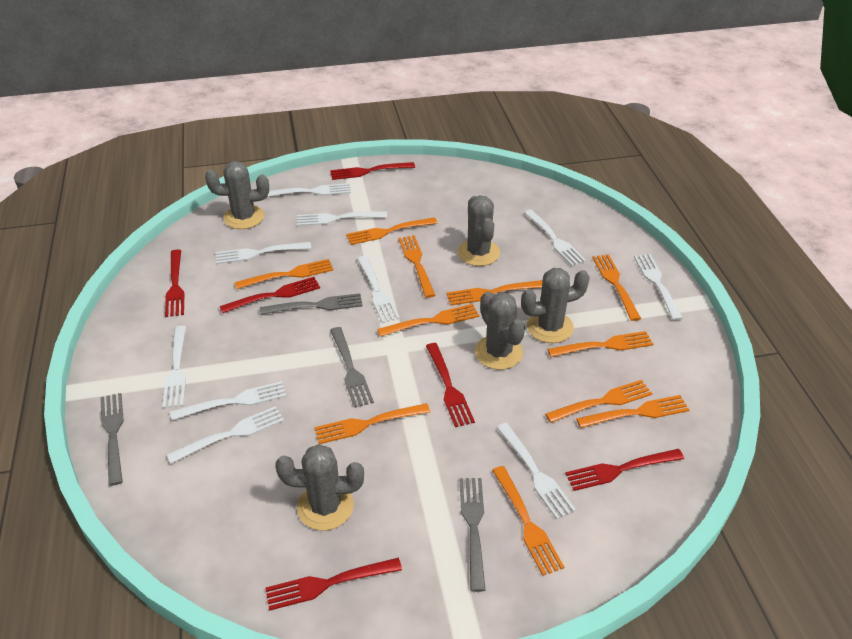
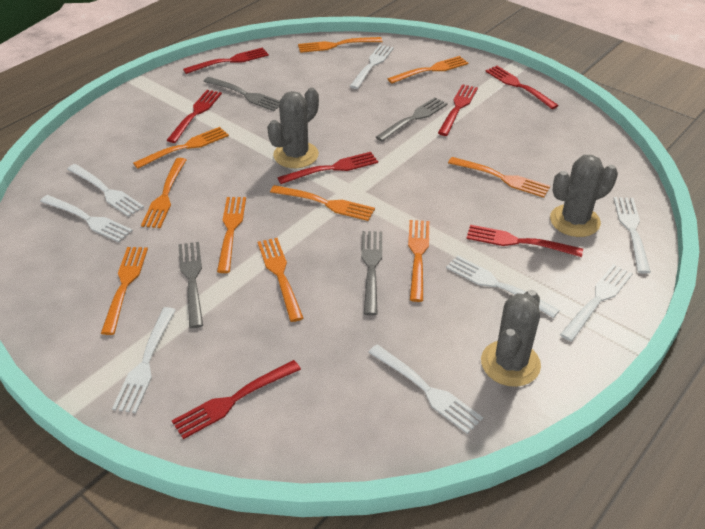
grey cactus: [205,161,269,229] [275,444,364,531] [458,195,500,266] [475,291,525,370] [521,268,590,343] = 5 -> [267,88,319,168] [481,290,541,387] [550,155,618,237] = 3
orange fork: [235,259,333,289] [314,403,430,444] [346,217,437,245] [377,304,479,337] [398,235,435,298] [446,280,543,305] [492,466,564,576] [545,380,652,423] [548,331,653,357] [576,395,689,428] [592,254,641,321] = 11 -> [101,247,148,335] [133,127,229,169] [141,158,186,228] [217,197,246,273] [258,238,303,322] [270,185,375,221] [298,37,383,53] [388,56,468,83] [408,220,429,302] [448,157,550,198] = 10
red fork: [165,249,185,317] [220,277,320,313] [265,558,402,611] [330,162,415,180] [426,343,475,427] [565,449,684,491] = 6 -> [167,90,222,143] [172,360,301,439] [183,47,269,74] [277,152,378,184] [438,84,478,136] [466,225,583,257] [485,66,559,109] = 7
white fork: [162,326,186,408] [167,406,284,464] [170,381,286,420] [216,242,311,264] [267,183,351,197] [297,211,387,226] [357,256,400,323] [496,423,576,519] [524,210,586,266] [634,254,683,321] = 10 -> [40,195,133,242] [67,164,144,217] [112,307,176,413] [349,45,394,89] [368,344,483,434] [446,255,560,318] [560,264,633,341] [614,197,651,274] = 8

